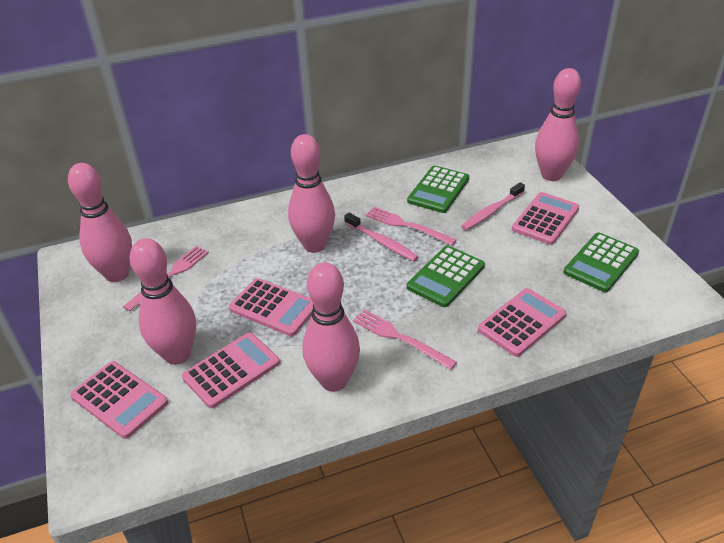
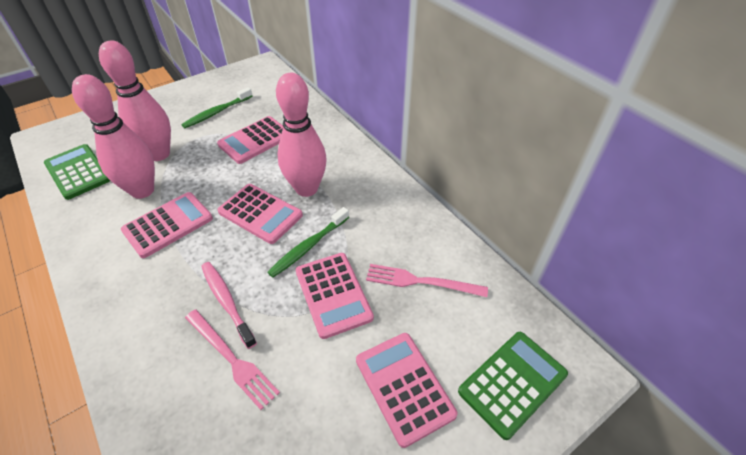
green calculator: [407,166,469,213] [407,246,485,307] [564,233,639,292] = 3 -> [44,144,110,200] [458,332,568,440] = 2
green toothbrush: none = 0 -> [181,87,253,128] [267,207,349,277] = 2
pink bowling pin: [68,163,132,282] [130,238,196,365] [288,134,335,253] [302,262,360,392] [535,68,581,181] = 5 -> [72,74,155,199] [99,40,171,161] [276,73,327,197] = 3
pink fork: [123,246,209,311] [353,309,457,370] [365,207,457,246] = 3 -> [185,309,280,410] [366,264,488,297] = 2
pink toothbrush: [344,212,418,261] [461,182,525,230] = 2 -> [201,262,257,349] = 1

